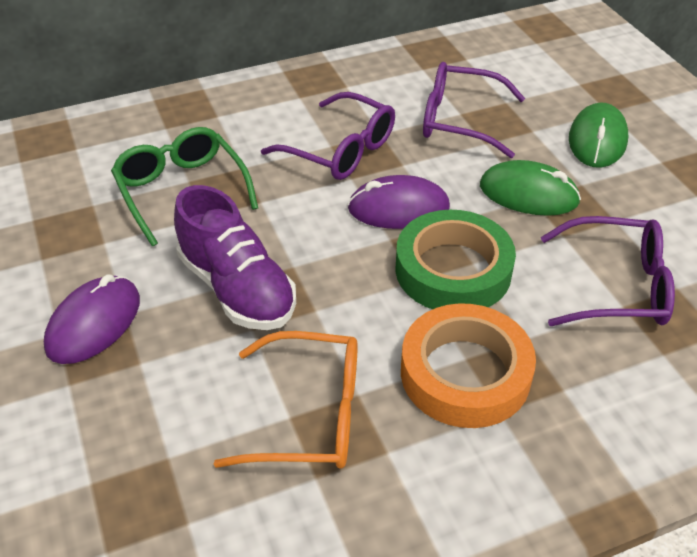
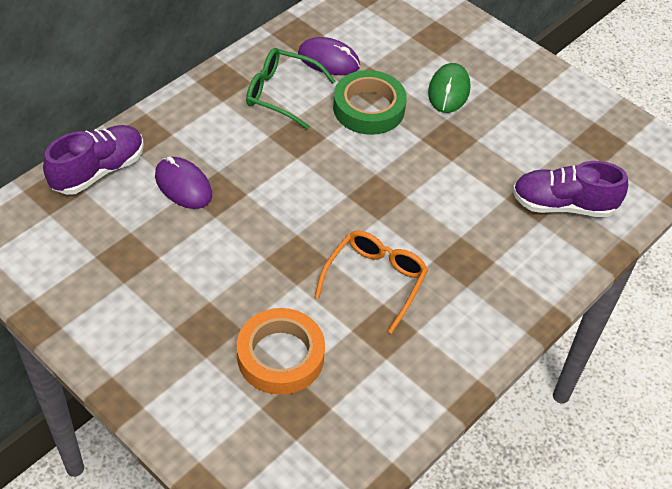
green mouse: [480,160,581,216] [569,103,628,168] = 2 -> [428,63,470,113] = 1
purple glasses: [261,92,395,180] [423,62,525,158] [541,216,675,326] = 3 -> none = 0
purple shoe: [174,185,296,330] = 1 -> [43,125,144,195] [512,161,628,218] = 2

